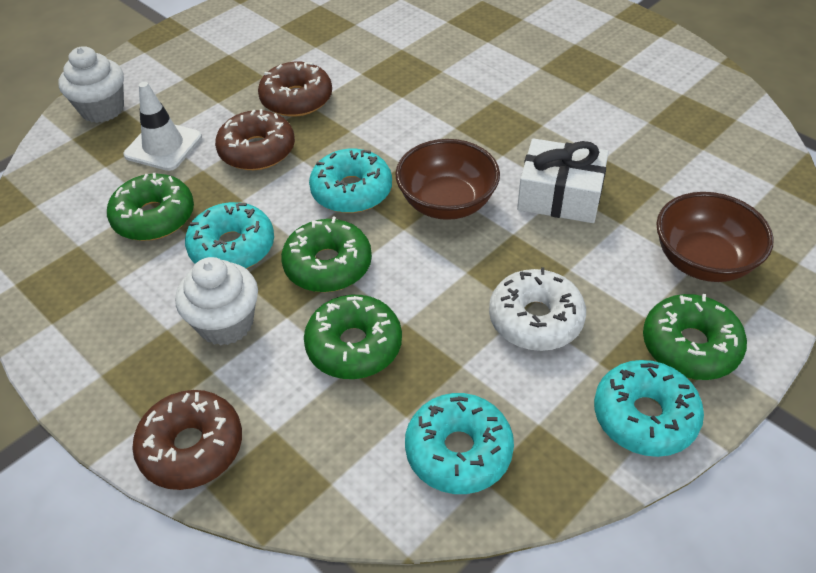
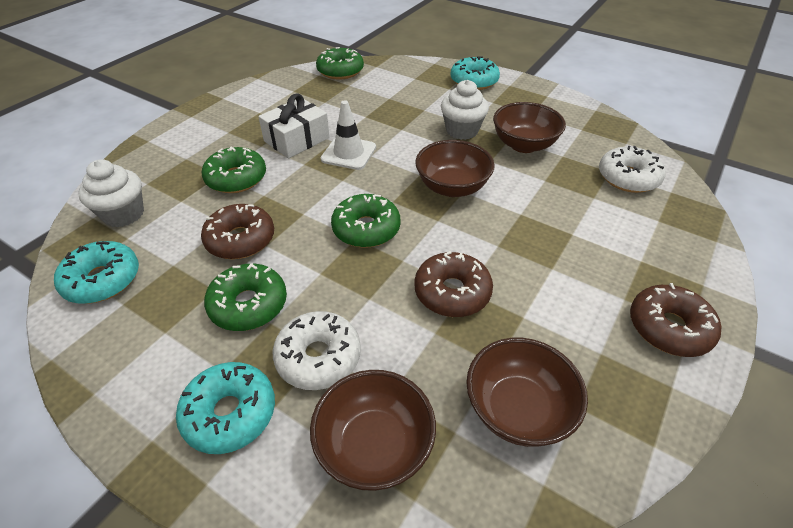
brown bowl: [395,139,500,220] [656,192,774,282] = 2 -> [310,370,436,491] [415,140,495,197] [466,338,588,447] [493,102,566,153] = 4
turquoise donut: [185,202,274,269] [309,149,392,213] [405,393,514,494] [594,360,704,457] = 4 -> [54,241,139,304] [176,362,275,454] [451,56,500,90] = 3
white donut: [489,267,586,351] = 1 -> [273,311,361,390] [599,146,666,193] = 2

